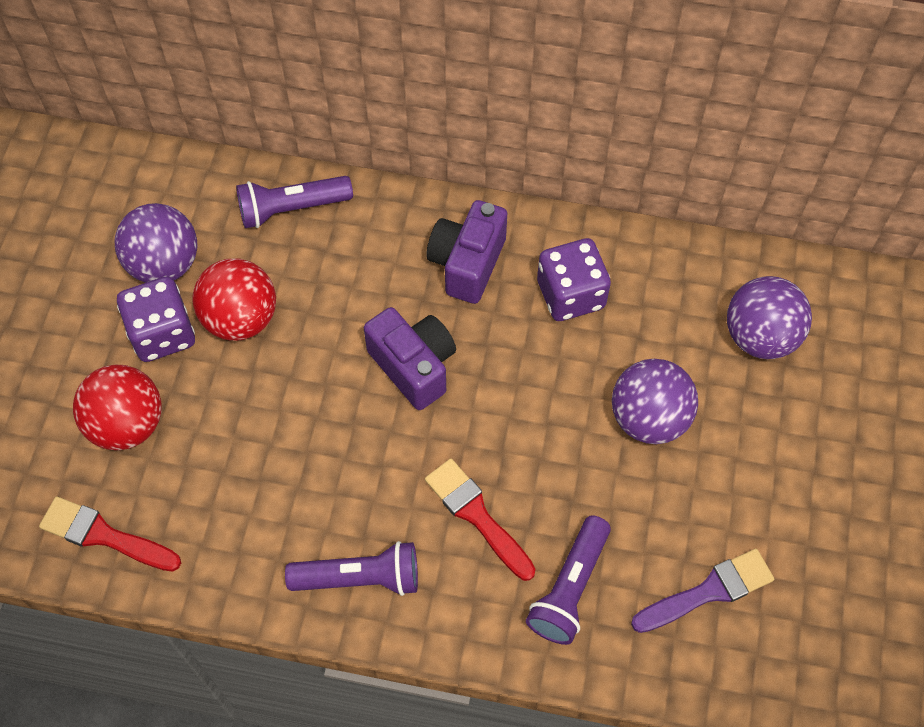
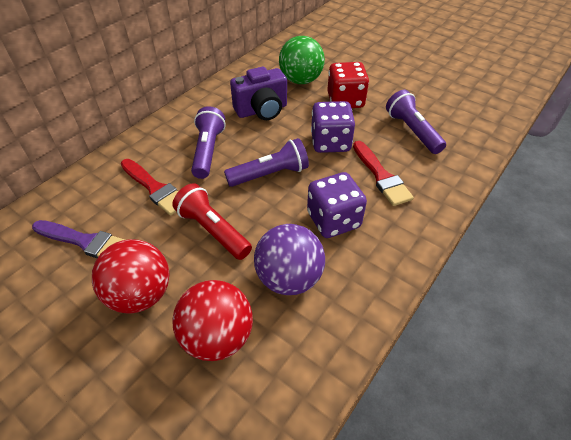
green ball: none = 0 -> [279,36,325,84] = 1
purple ball: [115,203,197,283] [612,359,698,444] [727,276,812,359] = 3 -> [254,224,325,295] = 1
purple camera: [364,307,456,410] [426,200,507,304] = 2 -> [230,67,287,120] = 1
red dice: none = 0 -> [327,62,369,108] = 1
red flashlight: none = 0 -> [172,183,252,260] = 1

